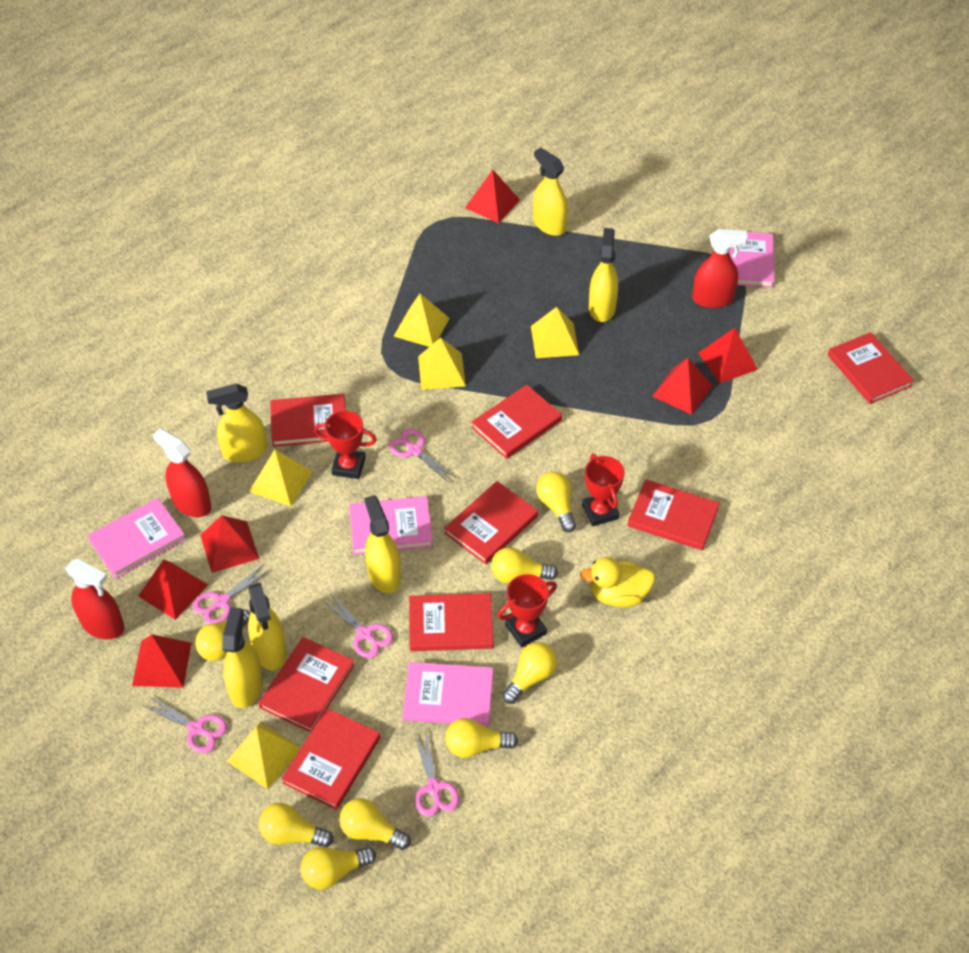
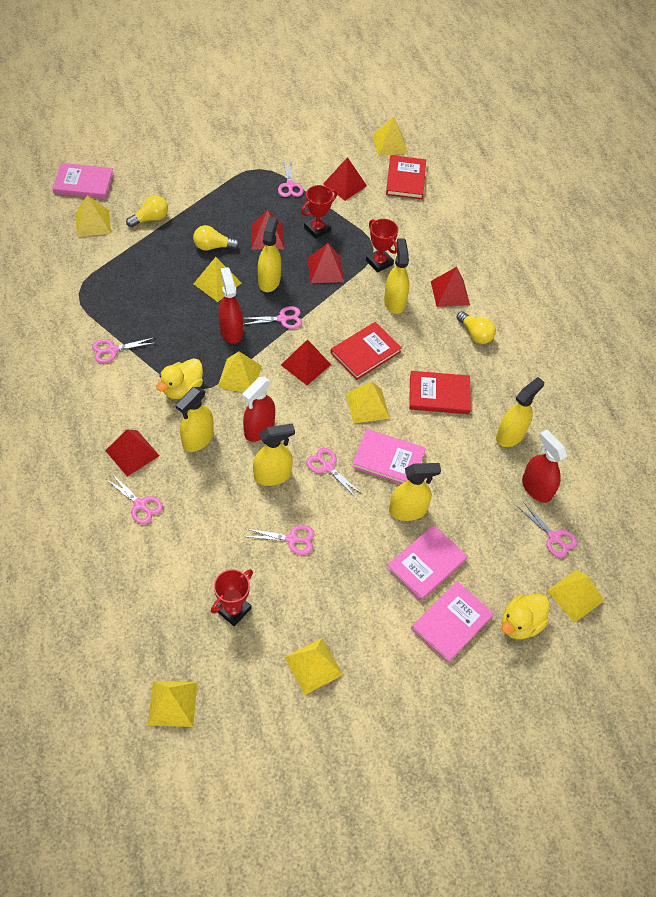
pink scissors: [144,696,227,753] [193,564,271,624] [322,593,393,658] [389,429,456,483] [414,731,459,816] = 5 -> [92,338,154,363] [106,474,163,524] [243,306,302,329] [246,525,315,555] [278,161,304,197] [306,448,363,499] [518,503,577,558] = 7
red book: [258,637,355,733] [270,394,346,447] [282,708,381,810] [409,593,493,651] [444,481,538,564] [471,384,562,459] [627,479,720,550] [828,332,914,404] = 8 -> [330,322,402,380] [386,155,426,199] [409,371,471,414] = 3
yellow duck: [580,557,655,607] = 1 -> [156,358,203,399] [502,594,550,639] = 2
yellow light bulb: [195,609,250,661] [258,803,333,847] [300,847,376,890] [339,798,411,850] [445,718,518,758] [491,547,558,583] [502,642,557,704] [536,471,576,532] = 8 -> [126,195,168,227] [193,225,239,250] [457,311,496,344] = 3
yellow pyramid: [227,722,301,789] [249,449,312,506] [393,294,450,347] [418,338,466,390] [531,307,579,358] = 5 -> [76,195,111,237] [148,681,197,727] [194,257,242,302] [218,351,262,393] [284,638,343,695] [346,381,390,424] [372,117,408,156] [547,570,604,623] = 8

